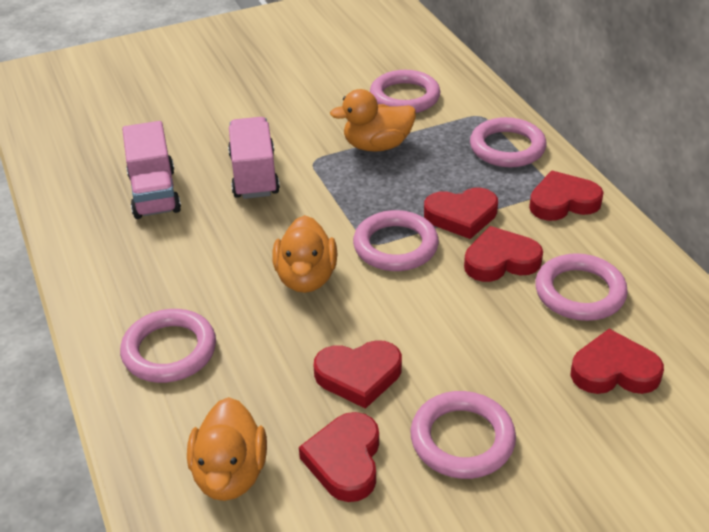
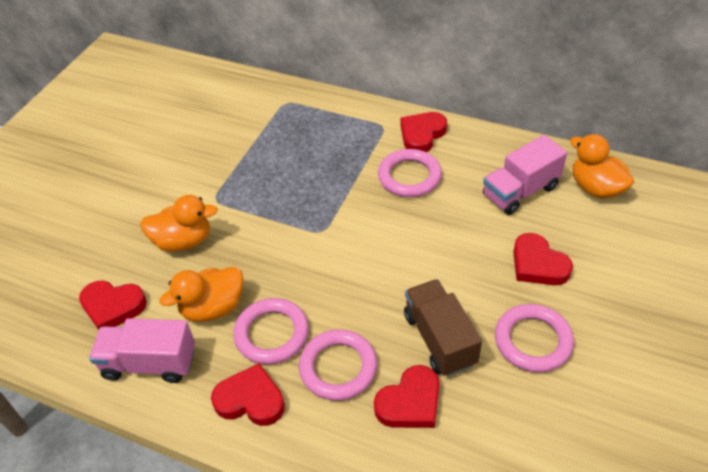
brown truck: none = 0 -> [404,279,482,376] = 1
pink ring: [120,309,216,383] [353,210,439,271] [370,70,440,113] [410,391,516,479] [470,117,546,167] [535,253,628,321] = 6 -> [233,298,309,365] [299,329,377,401] [378,149,442,197] [495,304,574,373] = 4
red heart: [299,412,379,502] [313,340,402,409] [424,188,498,239] [464,226,543,282] [529,171,604,221] [570,329,664,394] = 6 -> [79,280,147,330] [211,363,285,426] [374,365,439,428] [400,112,447,152] [513,233,573,285] = 5

